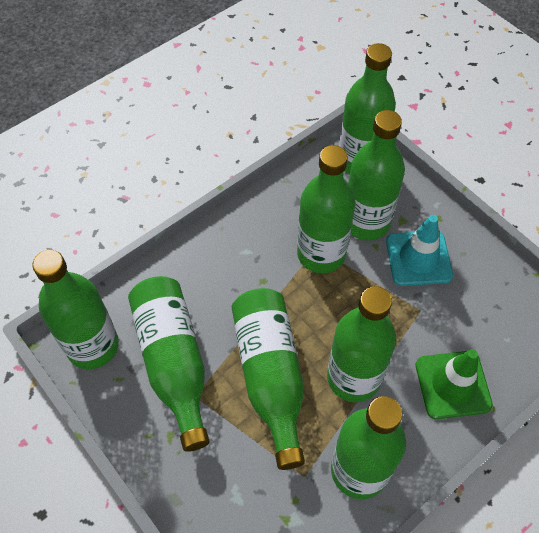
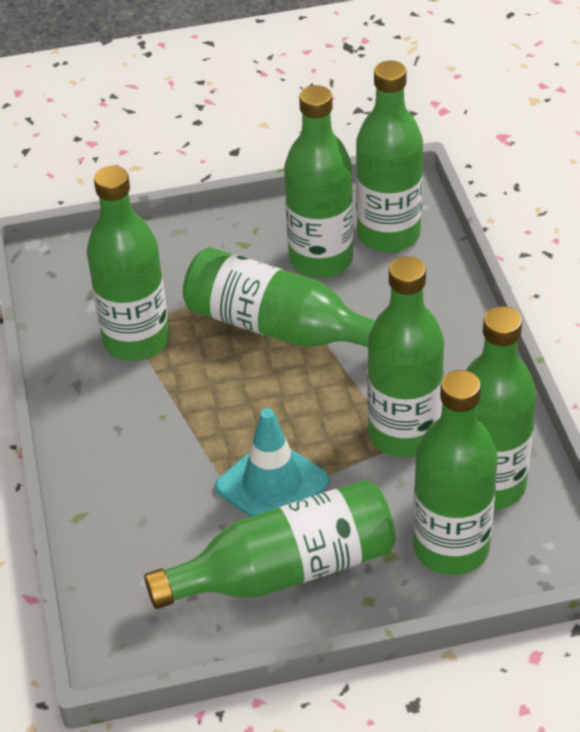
green traffic cone: [416,349,493,419] = 1 -> none = 0

